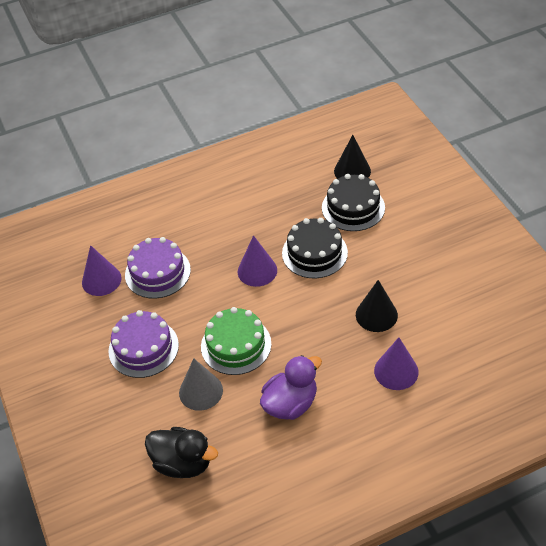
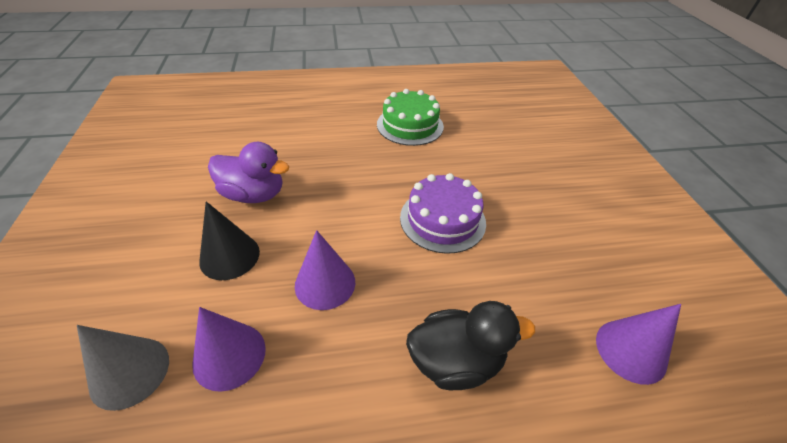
black cake: [282,218,348,278] [322,174,385,231] = 2 -> none = 0
black cone: [334,135,371,179] [356,280,398,332] = 2 -> [199,201,260,280] = 1
purple cake: [108,310,179,378] [125,237,191,299] = 2 -> [400,173,486,254] = 1

